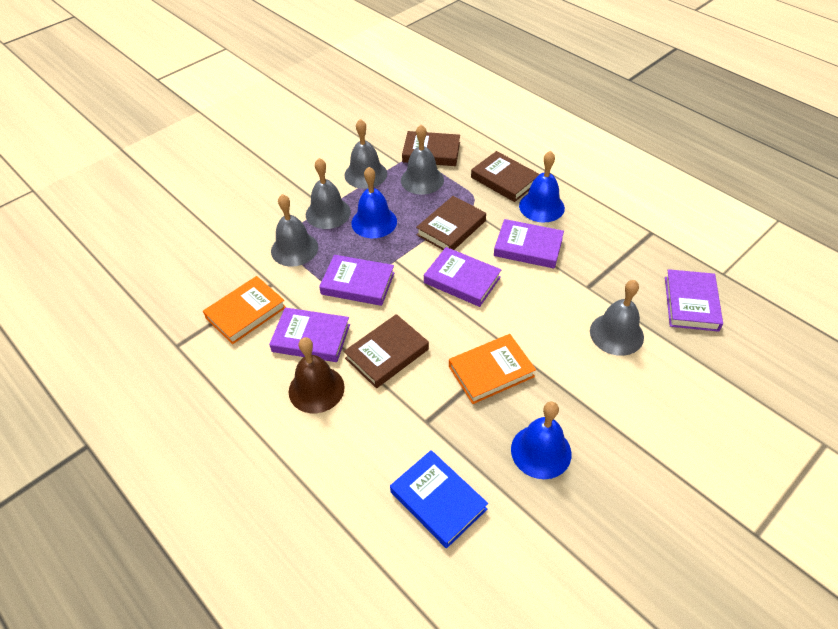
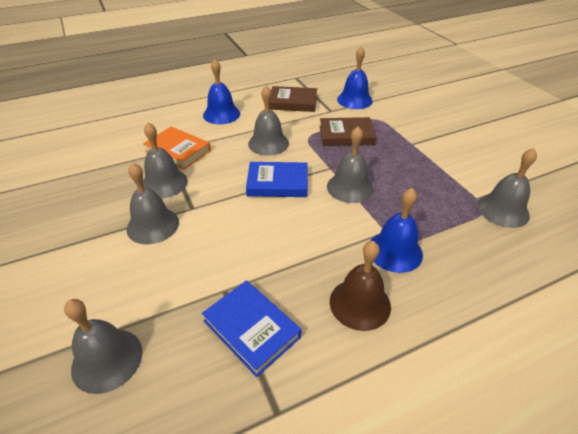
blue book: [390,450,488,548] = 1 -> [202,280,301,377] [246,162,308,197] = 2
brown book: [344,314,429,388] [402,131,460,166] [416,196,486,250] [471,151,540,202] = 4 -> [269,86,317,112] [320,117,376,146] = 2
grey bell: [271,194,318,266] [306,158,351,229] [345,119,387,189] [401,125,444,195] [590,280,644,356] = 5 -> [64,299,142,394] [127,163,179,244] [143,122,188,199] [248,85,289,156] [327,126,373,203] [477,148,537,228] = 6
orange book: [203,276,286,344] [449,334,536,404] = 2 -> [143,127,211,170] = 1
purple book: [269,307,350,362] [319,255,395,306] [424,247,501,307] [494,219,564,269] [665,269,723,332] = 5 -> none = 0

